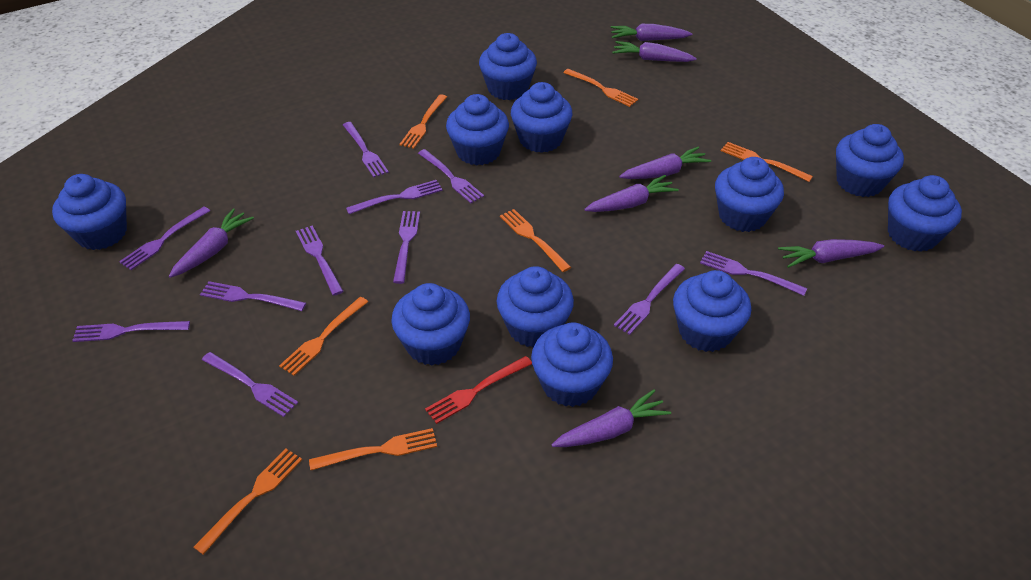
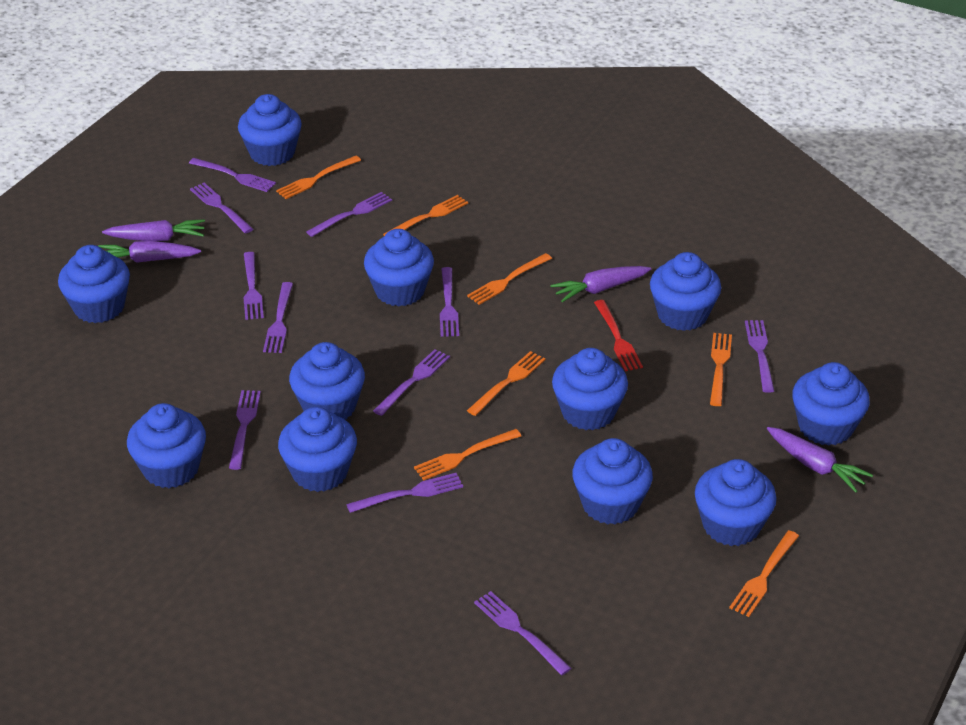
purple carrot: [169,209,254,278] [552,389,671,447] [584,175,679,212] [611,24,692,41] [612,41,697,62] [619,146,711,179] [778,239,884,268] = 7 -> [98,241,201,263] [102,219,205,241] [550,266,651,302] [767,427,873,492] = 4

